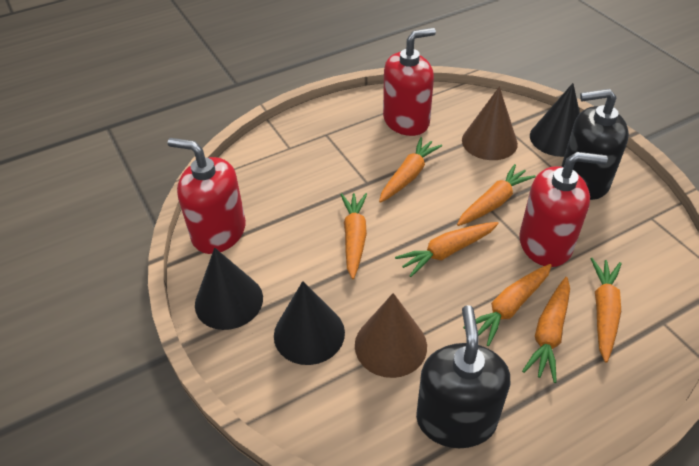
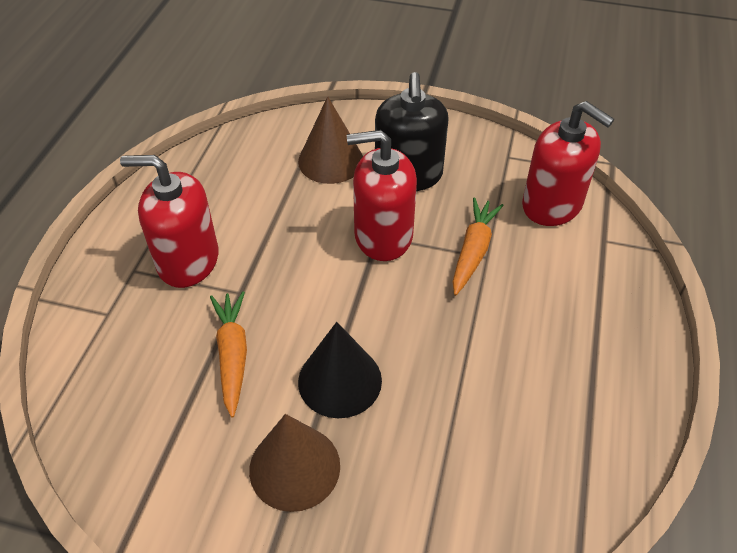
black cone: [195,248,263,330] [274,281,345,365] [530,83,580,157] = 3 -> [298,322,382,418] = 1
black soap dispenser: [416,305,510,448] [561,89,629,200] = 2 -> [375,72,449,191] = 1
orange carrot: [340,193,367,279] [379,137,442,203] [395,222,499,277] [457,164,536,226] [463,264,552,346] [522,277,570,383] [591,258,622,363] = 7 -> [210,291,247,418] [453,197,504,296] = 2

